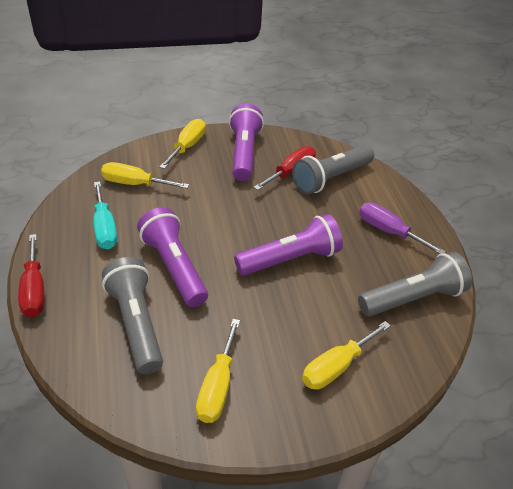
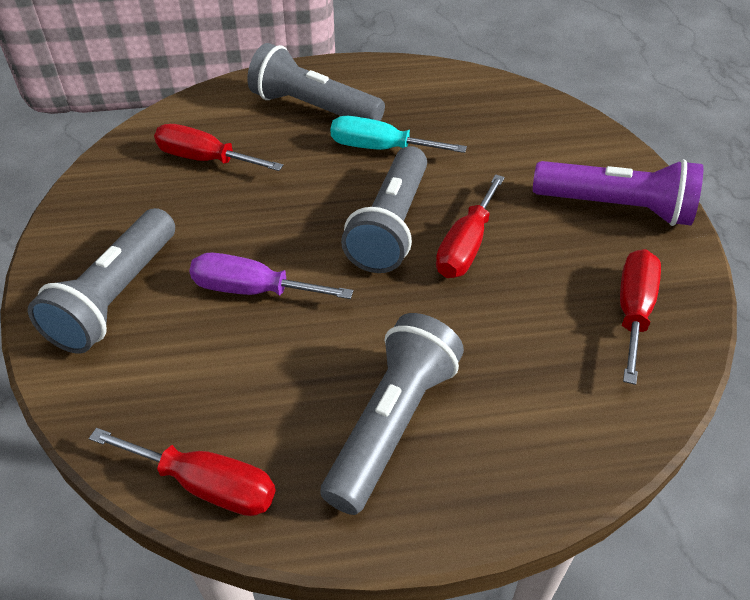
grey flashlight: [102,257,163,374] [292,145,374,194] [358,252,472,316] = 3 -> [28,208,175,354] [247,43,385,121] [320,313,464,515] [341,146,427,273] = 4
purple flashlight: [137,207,208,307] [229,104,264,181] [234,214,343,276] = 3 -> [533,159,703,226] = 1
red screwdriver: [18,234,45,317] [253,146,316,190] = 2 -> [89,428,275,516] [154,124,283,171] [436,174,505,278] [620,249,661,385] = 4
yellow screwdriver: [101,162,189,189] [159,119,206,169] [196,319,240,423] [302,321,391,390] = 4 -> none = 0

